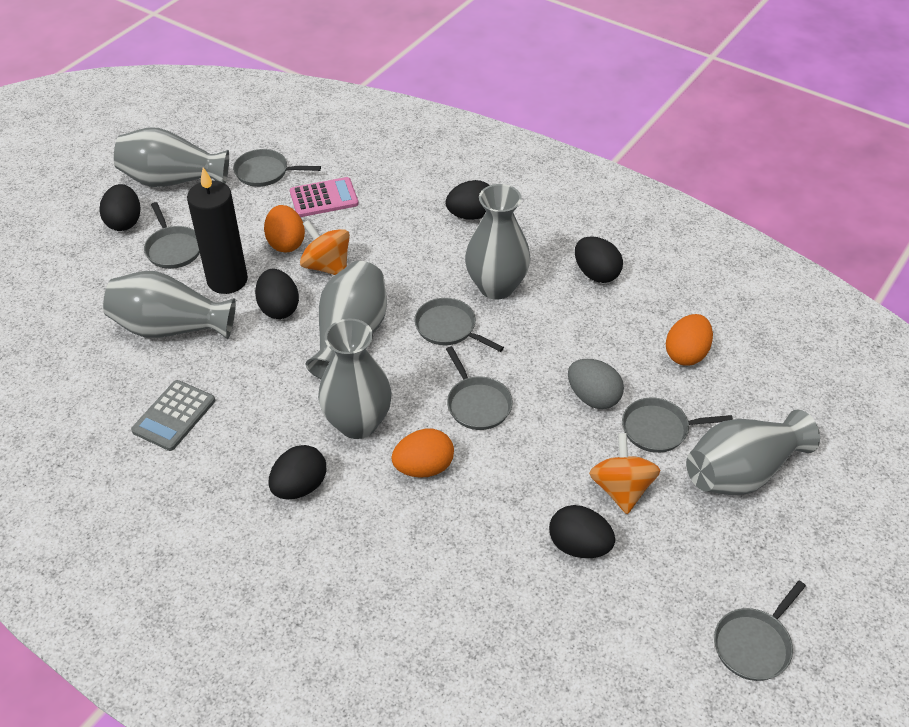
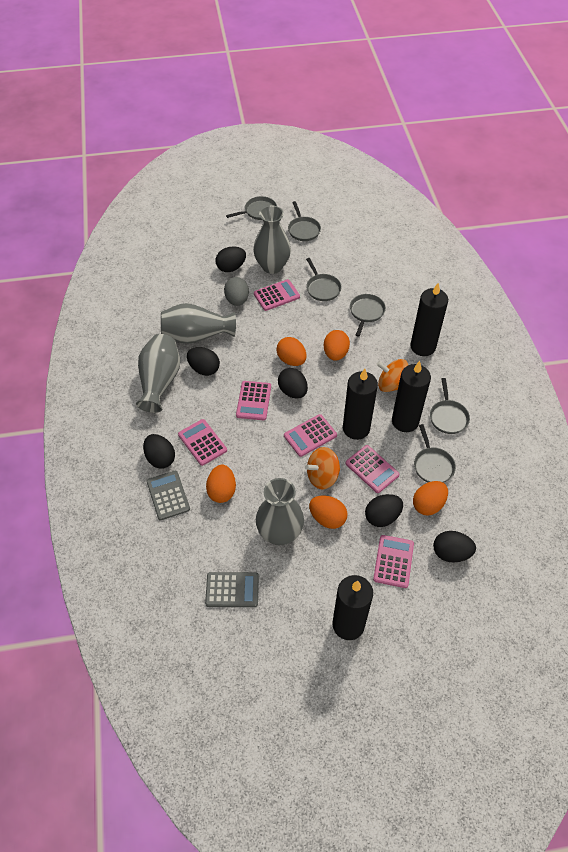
black candle: [187,167,248,294] = 1 -> [333,575,373,640] [343,369,378,440] [392,361,431,432] [410,283,448,356] = 4
grey calculator: [131,380,215,451] = 1 -> [146,471,190,521] [205,572,259,607] = 2
grey vase: [103,271,236,339] [114,128,229,187] [306,261,387,379] [318,319,392,439] [465,184,531,300] [686,410,820,495] = 6 -> [136,334,180,413] [161,303,236,344] [253,205,291,274] [256,478,304,545] = 4
orange egg: [264,205,305,253] [391,429,454,478] [666,314,713,366] = 3 -> [206,465,236,503] [276,337,307,366] [309,496,347,529] [324,330,350,361] [413,481,448,515] = 5
pink calculator: [290,177,359,217] = 1 -> [178,419,227,466] [236,381,271,420] [254,279,300,311] [284,414,337,457] [345,445,399,493] [373,535,414,588] = 6

